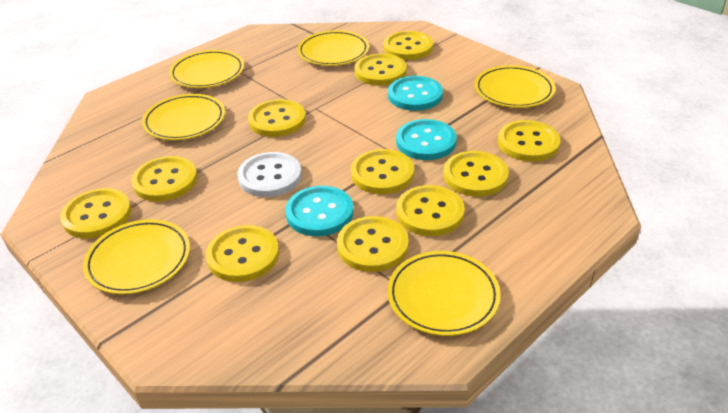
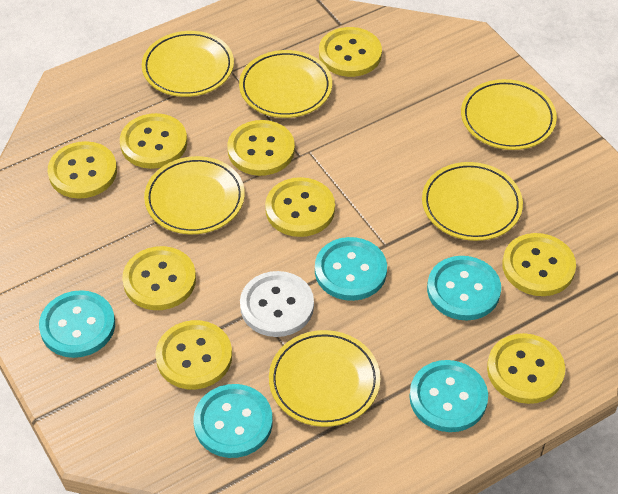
turquoise button: [285,186,353,236] [388,76,443,111] [396,119,457,160] = 3 -> [39,290,115,358] [193,384,273,458] [315,237,387,301] [409,360,488,432] [427,256,501,321] = 5
yellow button: [60,188,132,238] [132,156,198,202] [206,225,279,282] [248,99,306,137] [337,216,409,272] [351,149,414,194] [354,54,407,86] [384,31,433,60] [396,185,465,236] [443,151,509,197] [498,120,560,162] = 11 -> [48,141,117,199] [120,113,187,169] [122,246,196,310] [155,320,232,389] [227,120,295,176] [265,177,335,237] [319,27,382,77] [487,333,565,404] [502,233,576,296] = 9

